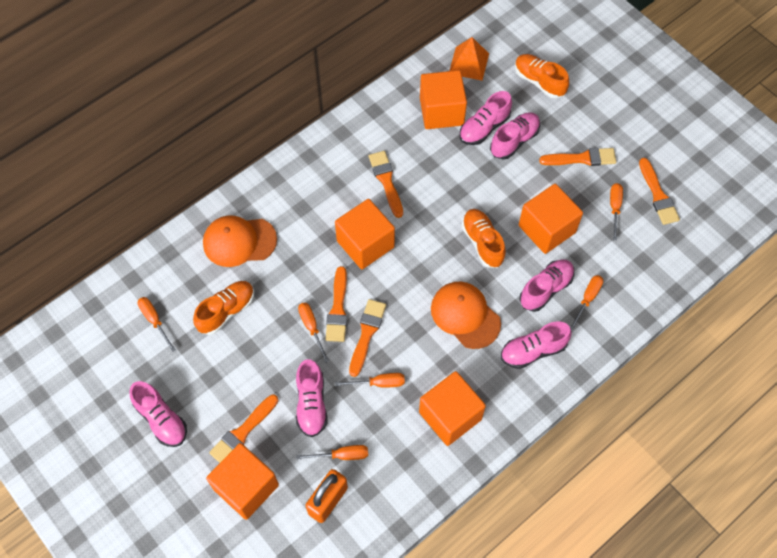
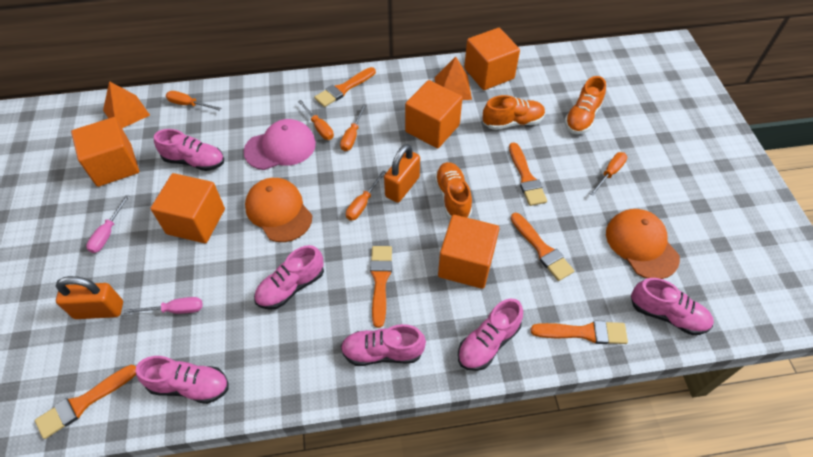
orange padlock: [305,469,348,523] = 1 -> [56,276,123,319] [384,144,420,203] = 2
orange pyramid: [449,37,489,81] = 1 -> [103,81,150,128] [435,57,472,100] = 2
orange screwdriver: [138,297,176,352] [296,445,368,460] [298,303,329,363] [335,373,405,387] [570,275,603,331] [610,183,623,241] = 6 -> [166,91,221,111] [298,100,334,140] [340,105,366,151] [346,171,386,221] [590,152,627,196] = 5
pink cap: none = 0 -> [243,119,316,170] = 1
pink screwdriver: none = 0 -> [86,195,129,253] [124,297,203,314] = 2

